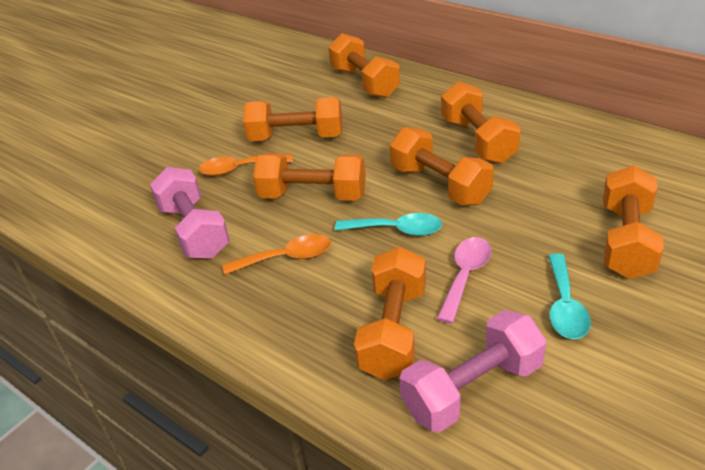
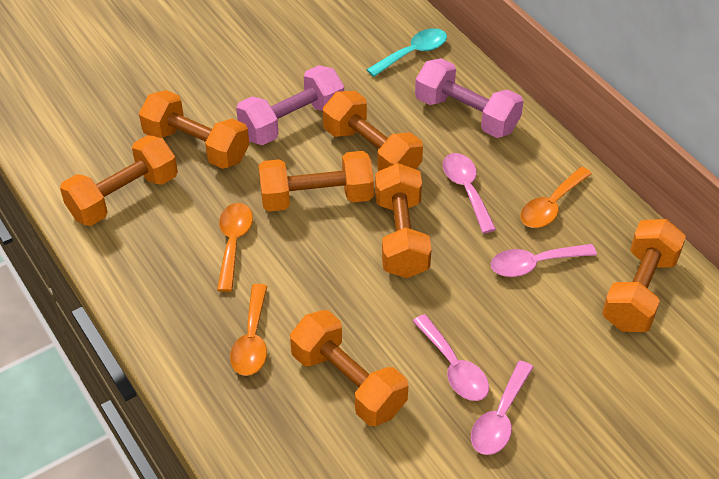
orange spoon: [199,154,293,176] [223,234,331,275] = 2 -> [217,203,253,292] [230,284,267,376] [521,167,592,228] = 3
pink spoon: [437,237,491,324] = 1 -> [413,314,489,401] [443,153,496,234] [471,361,533,455] [491,244,597,277] = 4
turquoise spoon: [335,213,442,236] [548,253,591,339] = 2 -> [366,28,447,77] = 1

